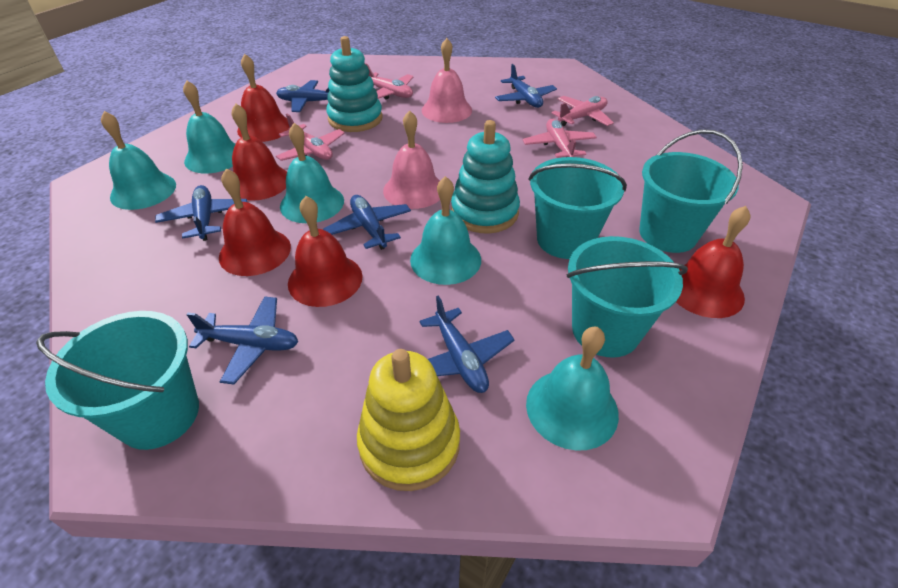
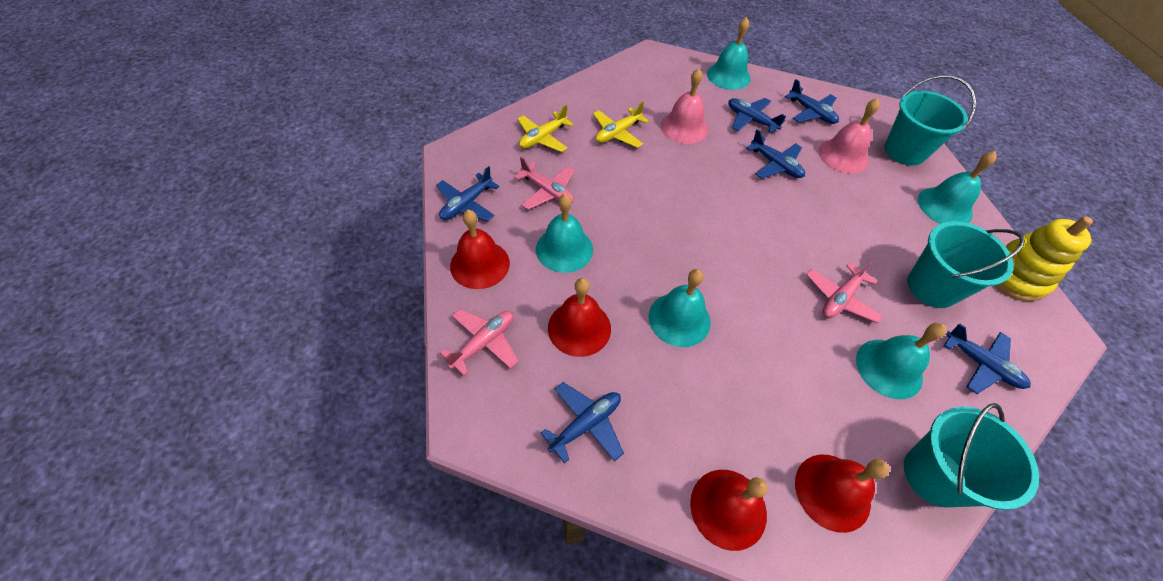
pink plane: [276,114,345,161] [364,63,414,100] [523,119,597,158] [551,96,614,126] = 4 -> [440,309,519,376] [514,157,575,210] [806,260,883,323] = 3
red bell: [219,169,291,276] [232,103,287,201] [237,54,289,142] [288,196,363,307] [676,206,751,318] = 5 -> [450,210,510,289] [548,278,611,357] [690,470,768,551] [795,455,889,533] = 4
turquoise bucket: [36,311,199,450] [528,157,627,259] [567,236,688,358] [639,129,743,253] = 4 -> [884,75,976,166] [904,403,1039,510] [907,221,1025,308] = 3
turquoise stacking toy: [326,36,383,132] [451,120,520,233] = 2 -> none = 0
yellow plane: none = 0 -> [517,105,574,152] [593,102,649,148] = 2

